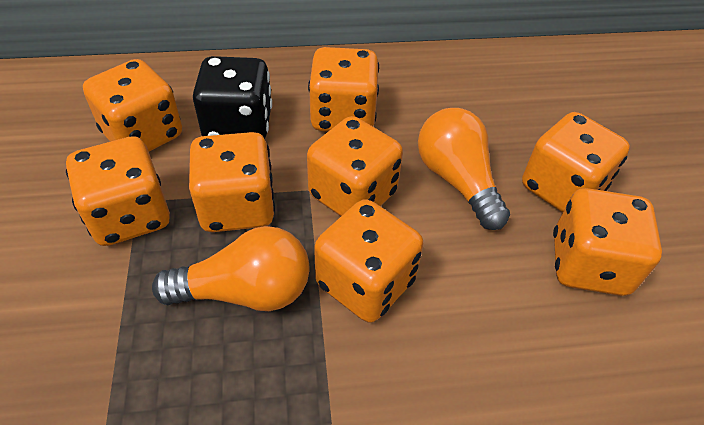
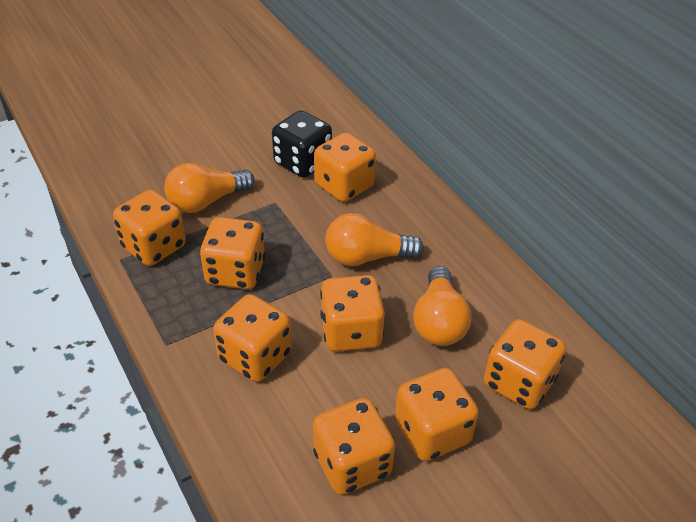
orange light bulb: [152,226,310,311] [418,108,510,230] = 2 -> [164,163,255,213] [325,213,424,266] [413,266,471,346] = 3

